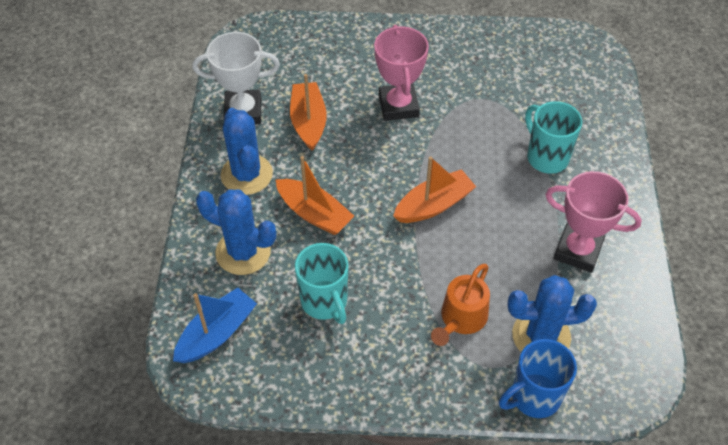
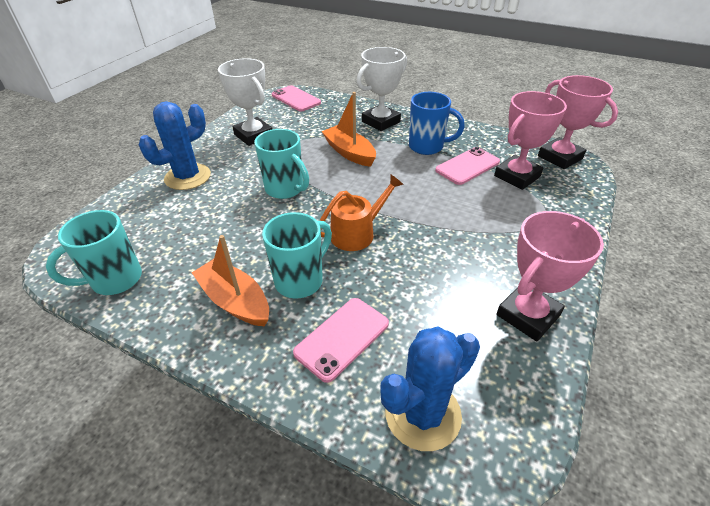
blue boat: [173,288,257,363] = 1 -> none = 0
blue cactus: [196,189,276,275] [221,108,273,195] [507,275,597,352] = 3 -> [139,101,211,190] [380,326,480,451] = 2
orange boat: [276,156,354,235] [290,74,327,151] [393,156,476,223] = 3 -> [192,235,269,326] [321,92,376,167] = 2
pink phone: none = 0 -> [272,85,321,112] [293,298,389,383] [435,147,500,185] = 3
pink trophy: [374,25,429,121] [545,171,642,273] = 2 -> [494,91,567,190] [496,211,604,341] [538,75,618,169] = 3
turquoise mug: [295,243,348,324] [525,101,582,174] = 2 -> [46,210,142,295] [254,129,309,199] [262,212,332,299] = 3
white trophy: [192,32,280,124] = 1 -> [218,58,272,146] [357,47,407,131] = 2

